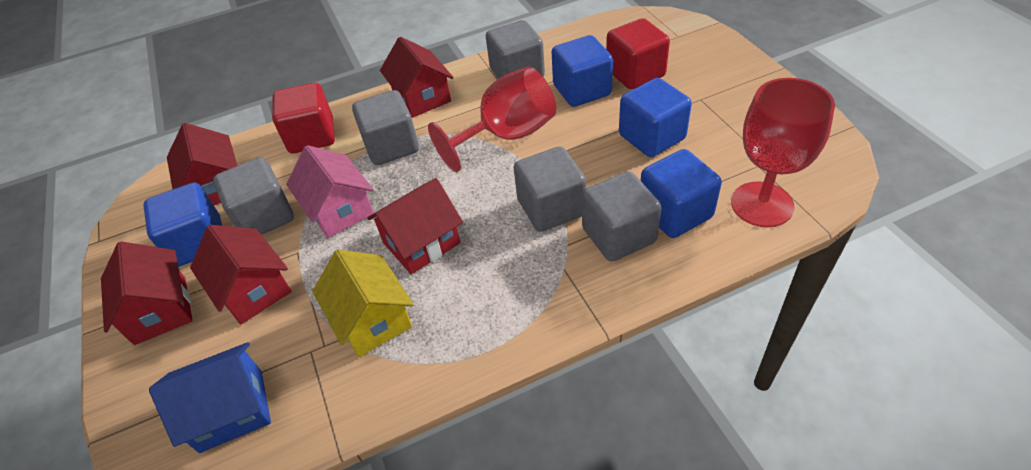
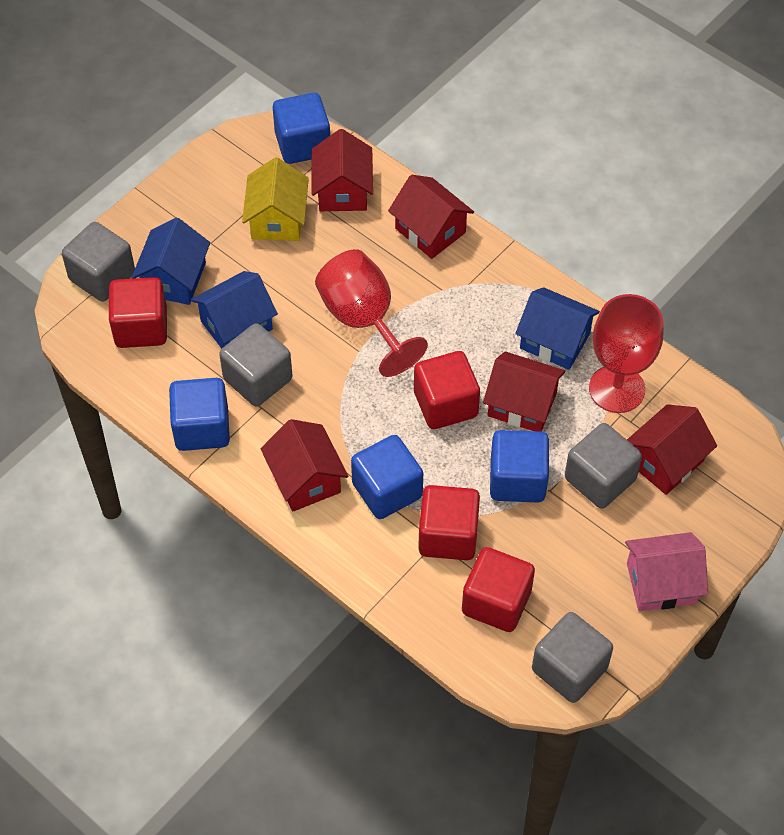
blue house: [149,342,271,453] = 1 -> [132,217,210,305] [191,271,278,349] [515,287,600,370] = 3
grey cube: [213,157,294,235] [352,90,419,165] [486,20,545,79] [513,147,586,232] [582,171,662,262] = 5 -> [62,222,135,302] [219,323,292,406] [532,612,613,703] [565,423,642,509] = 4
red cube: [272,83,335,153] [606,18,670,89] = 2 -> [109,277,167,348] [414,351,480,429] [418,485,480,560] [462,547,535,632] = 4

